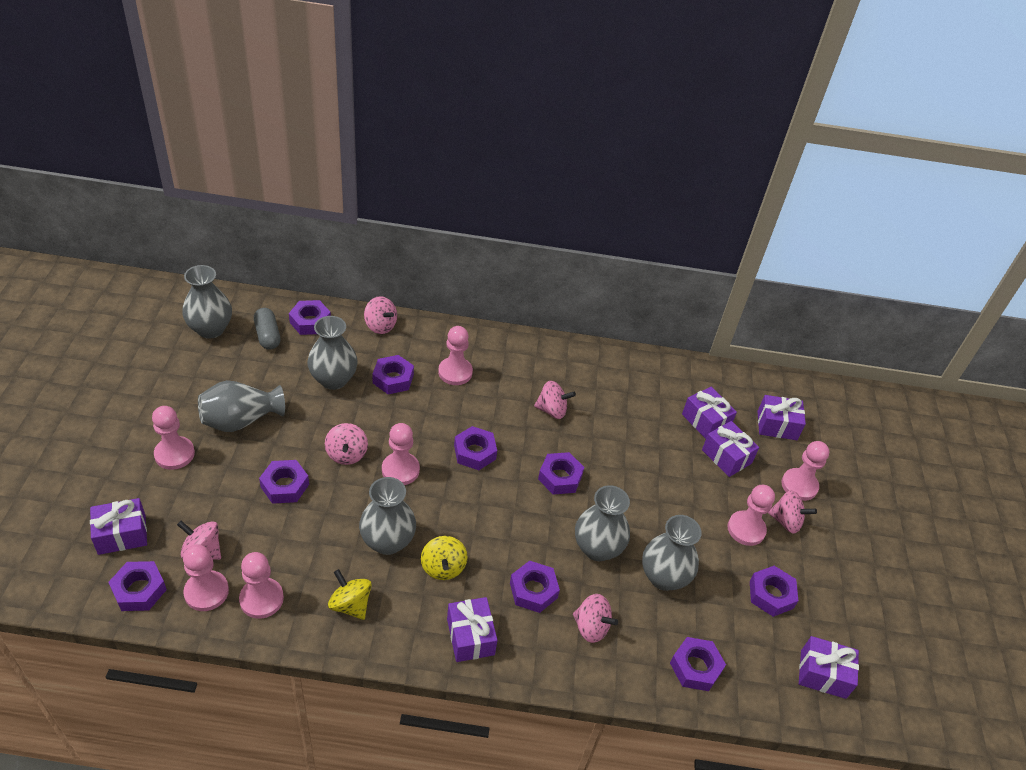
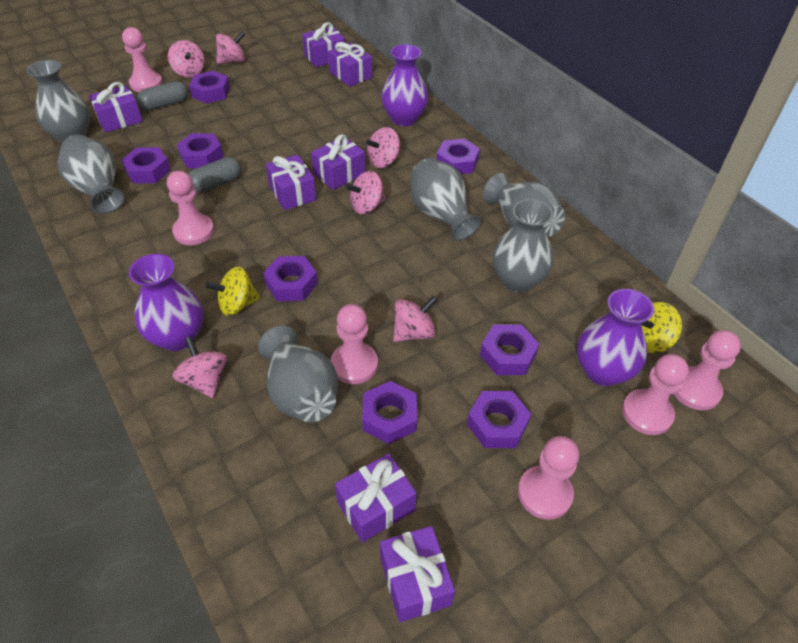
grey capsule: [254,308,281,350] = 1 -> [137,81,188,110] [188,157,241,193] = 2
pink pawn: [152,406,195,470] [183,545,229,611] [239,552,284,619] [382,423,420,485] [438,326,473,385] [728,485,775,546] [781,441,829,501] = 7 -> [122,27,163,92] [167,171,214,245] [331,304,378,384] [518,436,579,520] [622,354,689,435] [674,330,741,410] = 6
purple gift: [90,498,147,555] [447,597,497,662] [682,387,737,439] [702,421,759,477] [757,395,806,440] [799,636,859,699] = 6 -> [89,82,143,133] [266,155,316,210] [302,22,345,67] [311,134,365,190] [328,42,372,87] [335,453,417,543] [380,526,455,622] = 7
purple nut: [108,561,167,611] [259,460,309,504] [289,300,331,335] [372,355,414,394] [454,426,497,470] [510,561,560,613] [538,452,584,495] [670,637,726,691] [750,566,798,617] = 9 -> [121,147,171,184] [177,133,224,168] [189,71,230,104] [263,256,318,301] [362,381,417,444] [436,139,480,174] [467,391,531,448] [480,324,539,375] = 8
purple vase: none = 0 -> [129,254,203,351] [381,44,428,126] [577,289,654,386] = 3

